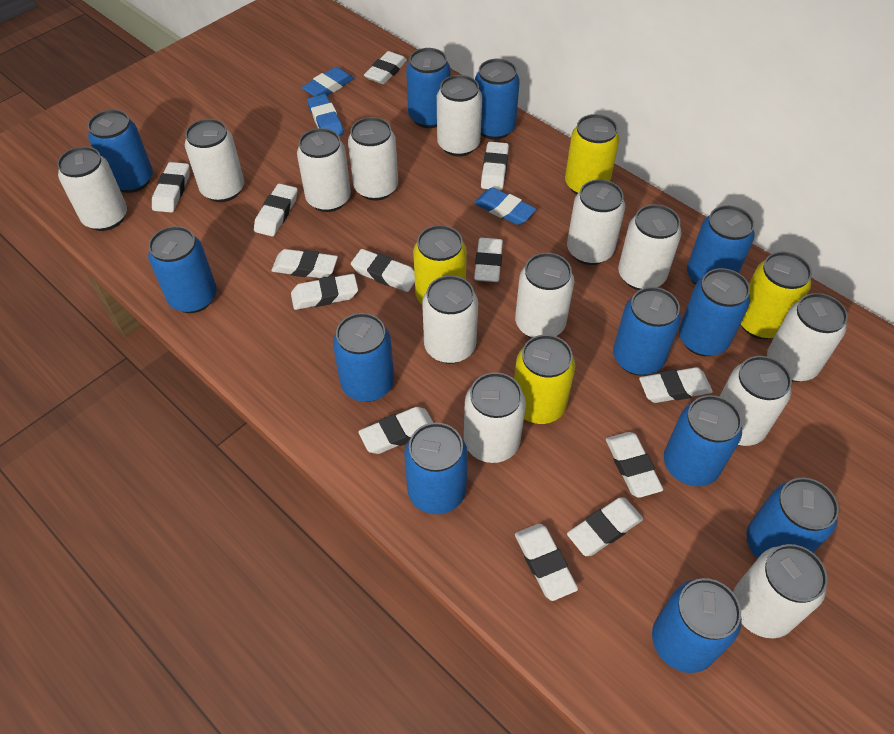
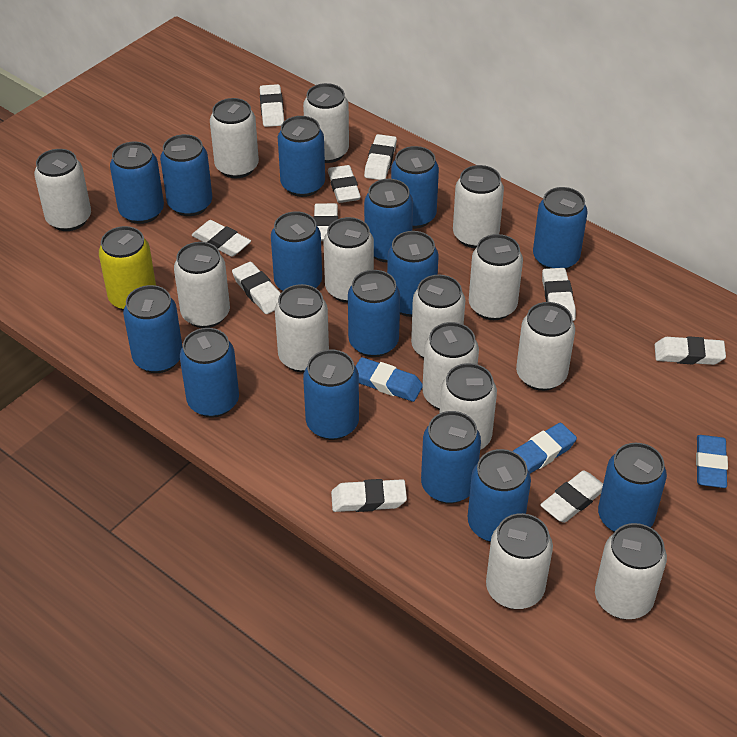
blue can: [88,110,153,193] [148,226,217,313] [333,313,394,402] [404,422,468,514] [406,48,450,128] [475,59,520,140] [613,287,681,376] [652,578,742,673] [664,395,742,486] [679,268,750,356] [687,205,755,285] [746,478,839,559] = 12 -> [110,141,164,224] [123,285,183,373] [160,134,212,216] [180,328,239,418] [271,211,322,291] [278,116,325,197] [303,350,359,440] [348,270,400,357] [364,179,413,262] [387,231,439,317] [391,146,439,229] [421,411,481,504] [468,449,531,542] [533,187,588,270] [598,443,667,532] = 15
white can: [57,146,127,231] [185,119,244,202] [297,128,351,212] [348,117,398,201] [422,275,478,364] [437,75,482,157] [464,372,526,463] [515,253,574,338] [567,179,625,265] [618,204,682,290] [720,356,792,446] [733,544,828,638] [767,293,848,382] = 13 -> [34,149,91,231] [174,242,230,328] [210,98,259,178] [275,284,329,373] [303,83,349,163] [324,217,374,303] [411,275,465,359] [422,322,479,410] [439,363,497,450] [453,165,504,248] [469,234,523,320] [486,513,553,609] [516,302,575,391] [595,523,667,619] = 14
white eraser: [152,162,189,213] [254,183,298,236] [272,249,338,278] [291,274,358,310] [351,249,415,292] [358,407,434,454] [364,51,407,84] [474,238,503,282] [481,142,509,190] [515,524,578,601] [567,497,643,556] [606,432,663,498] [639,367,713,403] = 13 -> [192,220,251,257] [232,262,281,314] [260,84,284,127] [313,203,338,241] [328,165,361,203] [331,479,407,512] [364,134,397,180] [540,471,603,523] [542,268,576,321] [655,336,726,365] = 10
yellow can: [413,225,467,304] [514,335,575,424] [565,114,619,195] [741,252,812,339] = 4 -> [99,226,156,311] = 1

